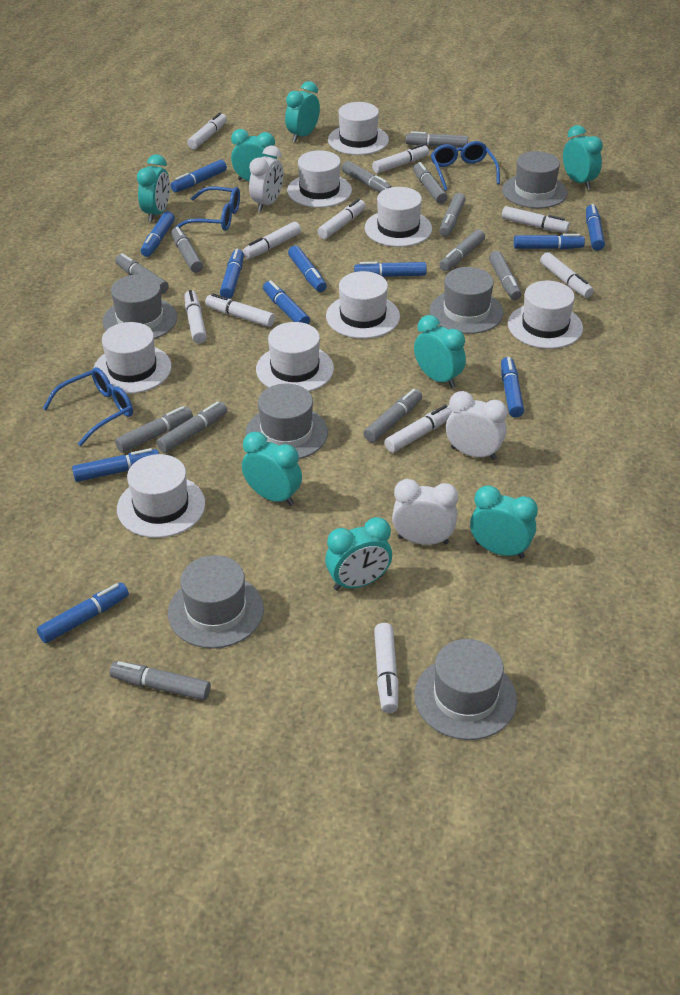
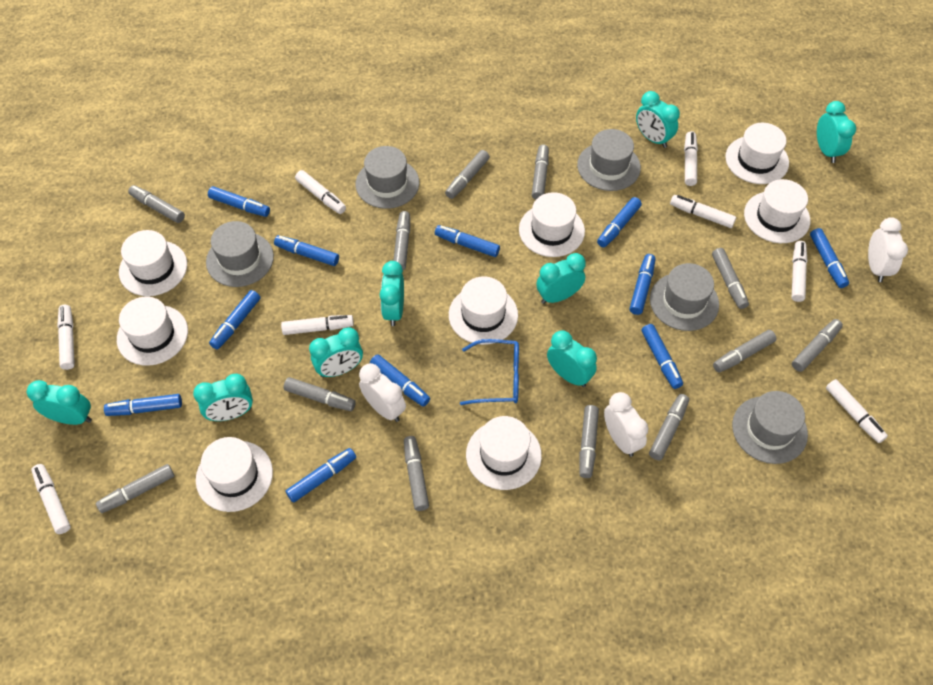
blue glasses: [42,367,133,446] [174,186,240,231] [431,141,500,191] = 3 -> [460,339,519,405] = 1
grey hat: [102,274,177,339] [168,555,264,648] [245,384,328,459] [414,639,517,740] [430,267,504,334] [502,151,567,208] = 6 -> [206,221,274,287] [356,146,419,209] [577,129,641,191] [650,263,719,331] [732,391,808,464] = 5
white marker: [185,290,207,343] [187,112,227,149] [205,293,275,327] [243,222,301,259] [317,199,366,239] [372,144,429,173] [374,623,399,713] [384,405,452,453] [502,206,570,233] [540,252,594,298] = 10 -> [31,464,71,534] [57,305,75,370] [281,315,354,335] [295,170,346,214] [670,195,736,228] [684,131,698,186] [792,241,808,302] [826,379,888,443] = 8

